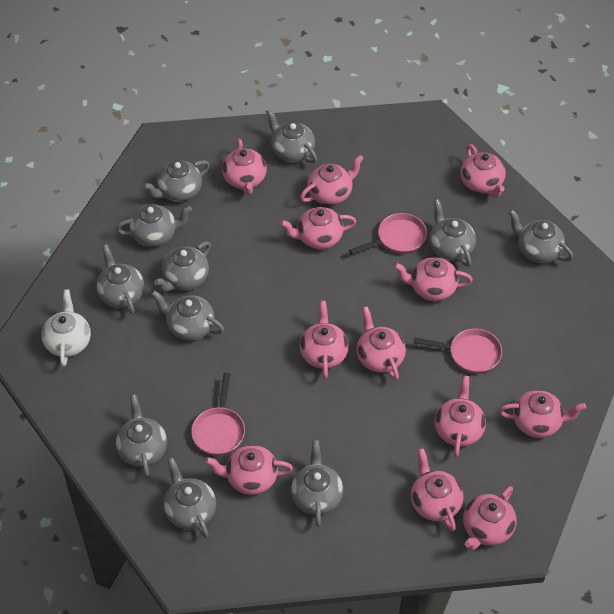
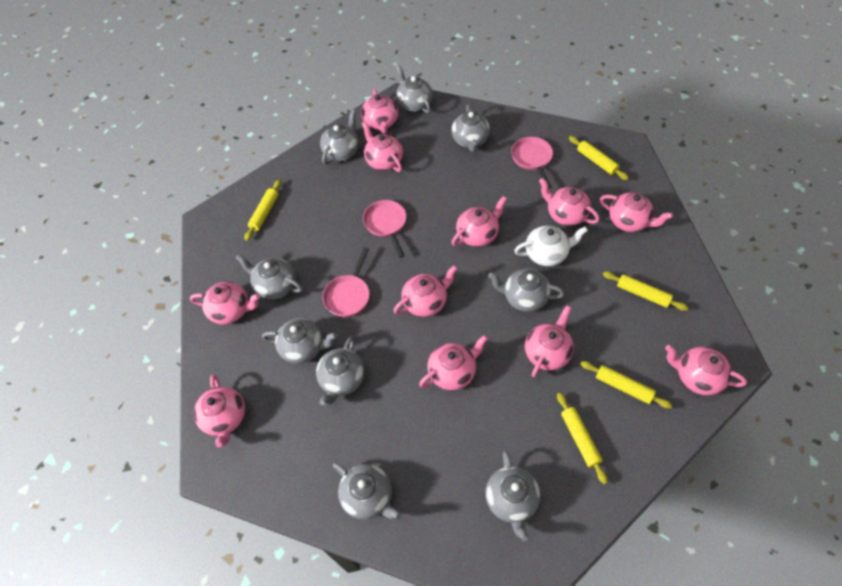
grey teapot: [96,244,144,314] [116,204,192,247] [116,395,167,477] [143,160,210,202] [151,290,224,341] [154,241,211,292] [163,457,216,538] [266,109,317,163] [291,440,343,527] [429,199,476,267] [508,209,573,263] = 11 -> [236,254,302,299] [262,318,337,364] [316,336,365,405] [320,110,359,165] [333,463,401,520] [396,65,433,113] [451,104,490,152] [485,451,540,542] [488,269,564,312] = 9
pink teapot: [205,445,293,495] [222,139,267,195] [280,207,356,250] [300,155,364,205] [300,301,349,379] [356,306,406,380] [394,257,473,301] [411,448,464,531] [435,375,486,457] [460,144,506,198] [463,486,517,550] [499,390,586,438] = 12 -> [190,282,260,325] [194,374,245,447] [361,89,398,134] [362,122,403,172] [393,265,458,317] [419,335,488,390] [451,196,507,247] [525,305,574,378] [539,178,599,226] [600,193,673,232] [665,345,747,395] = 11
yellow rolling pin: none = 0 -> [245,180,281,241] [557,393,608,484] [569,136,629,180] [581,361,672,409] [603,271,688,311] = 5

